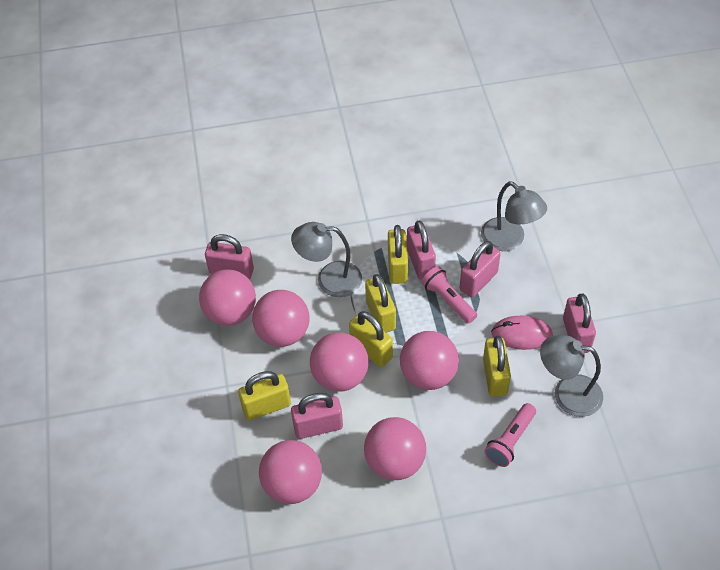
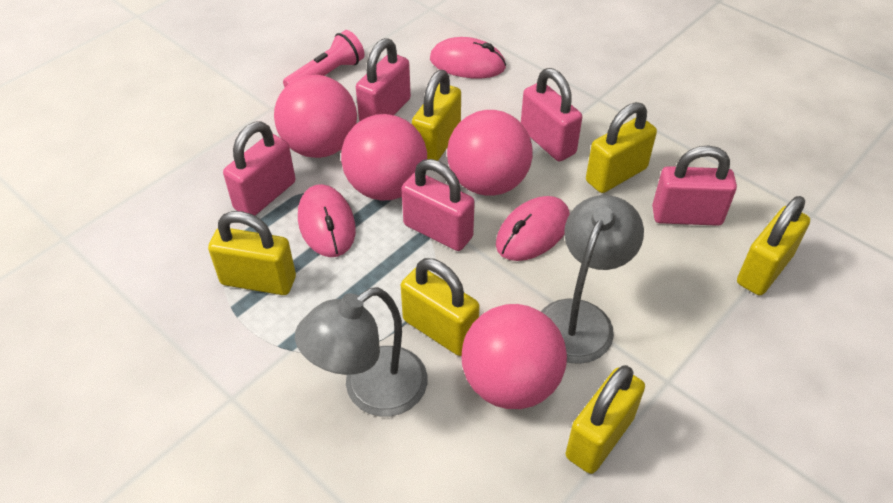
grey lamp: [291,222,362,297] [481,181,547,251] [540,335,603,417] = 3 -> [295,287,428,417] [541,195,644,364] = 2
pink ball: [199,269,256,326] [252,290,310,347] [259,440,322,504] [310,333,369,392] [364,417,426,480] [400,331,459,390] = 6 -> [274,75,357,158] [341,114,427,201] [447,110,533,196] [462,304,567,409] = 4
pink flashlight: [421,266,477,323] [485,403,536,467] = 2 -> [283,30,365,87] = 1
pink mouse: [491,316,553,350] = 1 -> [298,184,356,257] [430,37,506,79] [496,196,570,261] = 3
yellow padlock: [238,371,291,420] [349,311,393,367] [365,274,396,333] [388,225,408,284] [483,336,511,397] = 5 -> [208,211,296,295] [401,258,480,356] [412,70,461,161] [566,365,645,474] [586,102,657,193] [737,196,810,295] = 6

